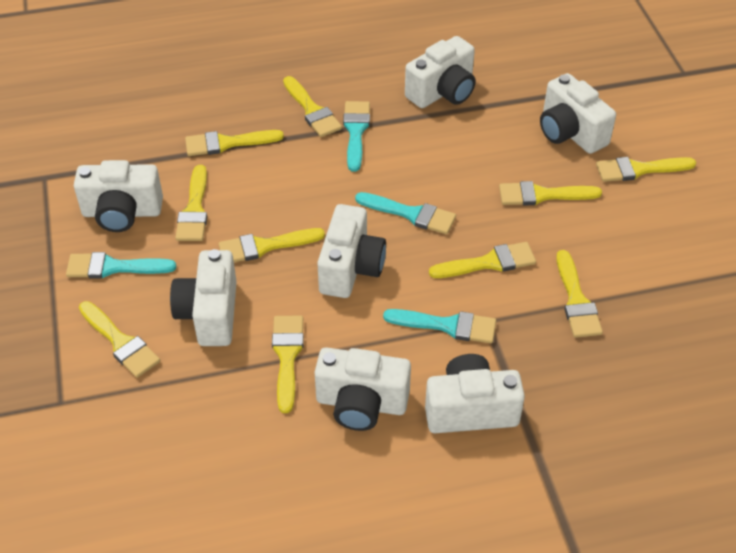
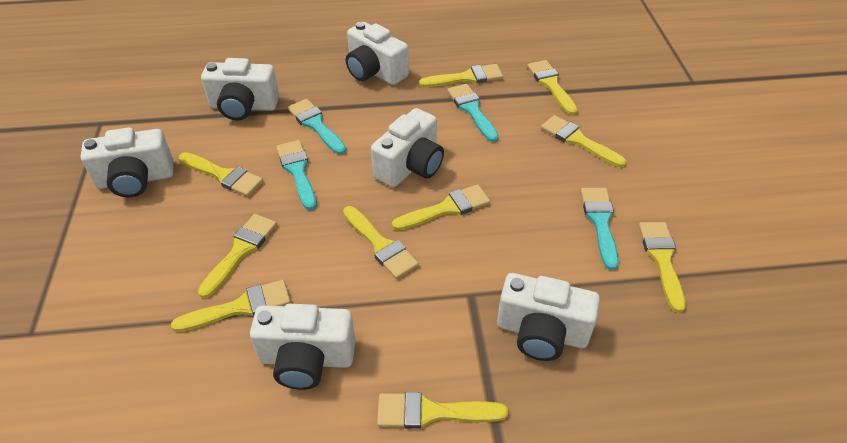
white camera: [74,160,163,232] [170,249,237,346] [315,347,411,431] [317,204,386,298] [405,36,476,108] [425,354,525,433] [540,73,616,154] = 7 -> [81,127,173,198] [201,58,279,120] [250,304,356,390] [346,22,409,85] [371,108,444,187] [497,273,600,361] = 6

